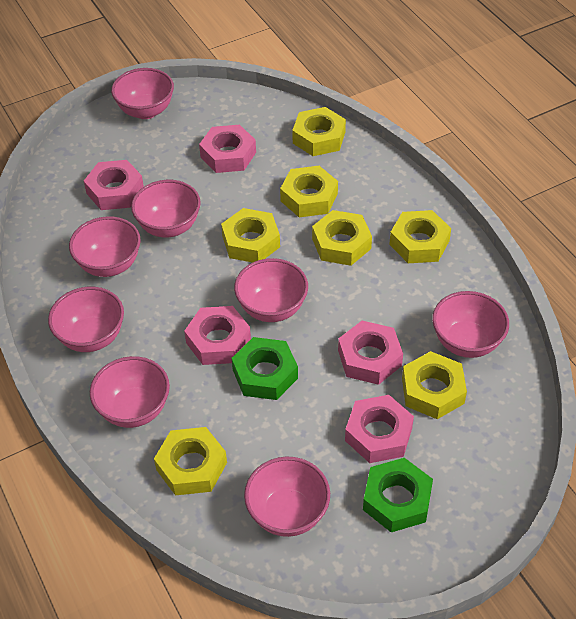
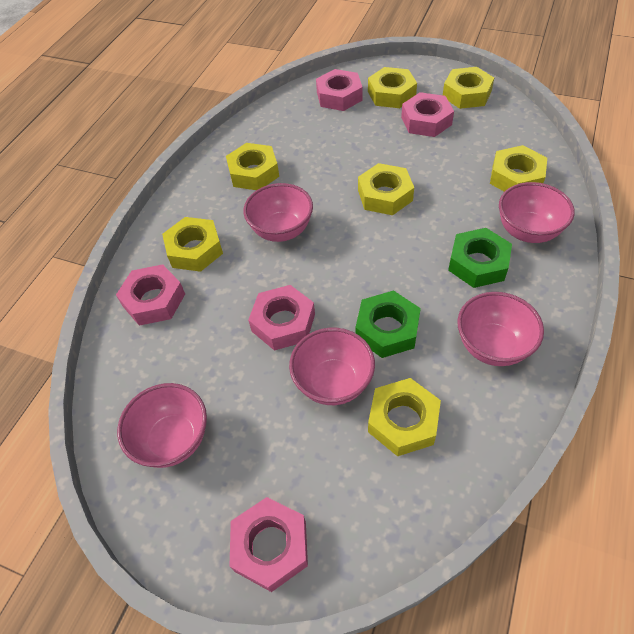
pink bowl: [48,287,124,352] [69,216,141,277] [90,356,170,428] [111,68,174,119] [131,180,201,238] [234,258,308,322] [244,456,330,537] [432,291,509,358] = 8 -> [117,383,207,468] [243,183,313,242] [289,328,375,405] [457,292,544,366] [499,182,575,243] = 5

